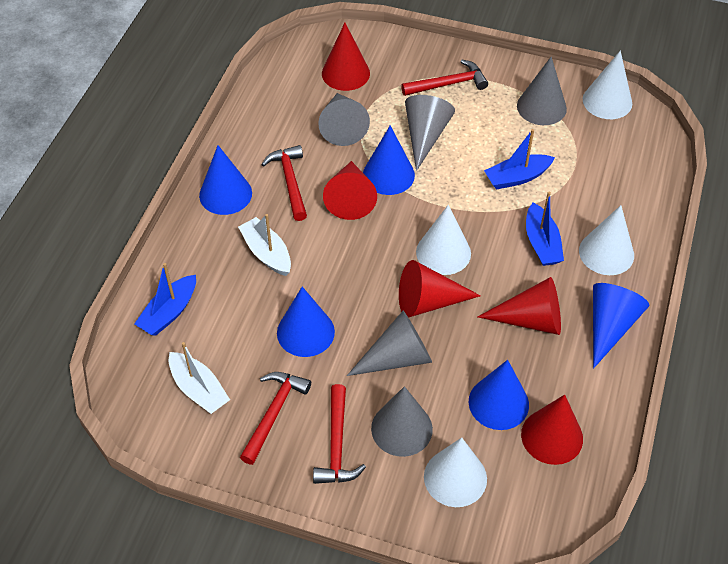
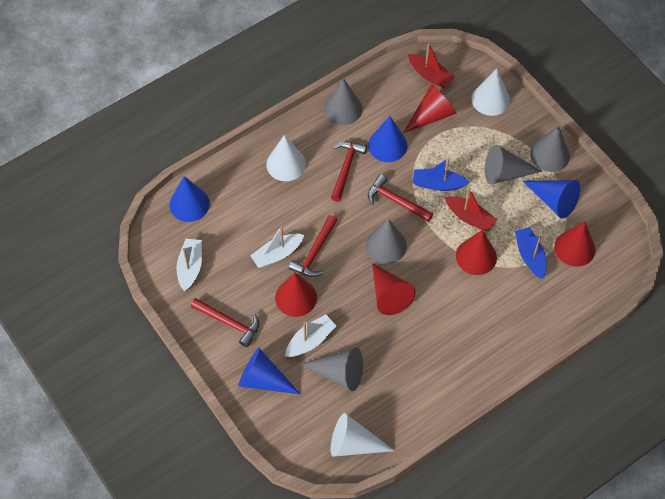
blue boat: [134,263,196,336] [484,129,555,189] [526,192,564,266] = 3 -> [412,158,470,191] [515,227,547,279] = 2
blue cone: [199,145,252,215] [277,287,335,357] [363,125,415,195] [469,360,529,430] [593,283,649,368] = 5 -> [169,176,210,222] [238,348,301,395] [368,116,407,162] [523,180,580,219] = 4
red boat: none = 0 -> [408,43,455,88] [444,188,497,231] = 2
white boat: [169,342,230,414] [238,214,291,276] = 2 -> [177,239,202,291] [250,226,304,268] [285,314,336,357] = 3
white cone: [416,205,471,275] [424,437,487,507] [579,205,634,275] [583,51,632,119] = 4 -> [266,135,306,181] [331,413,395,457] [472,69,510,116] = 3

